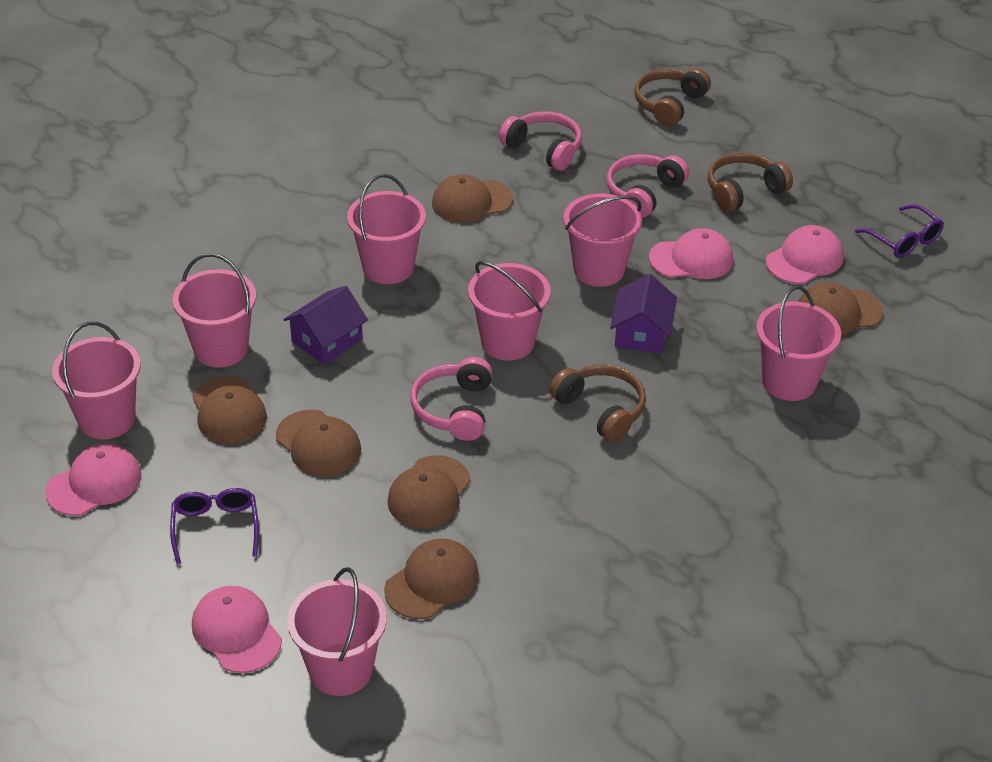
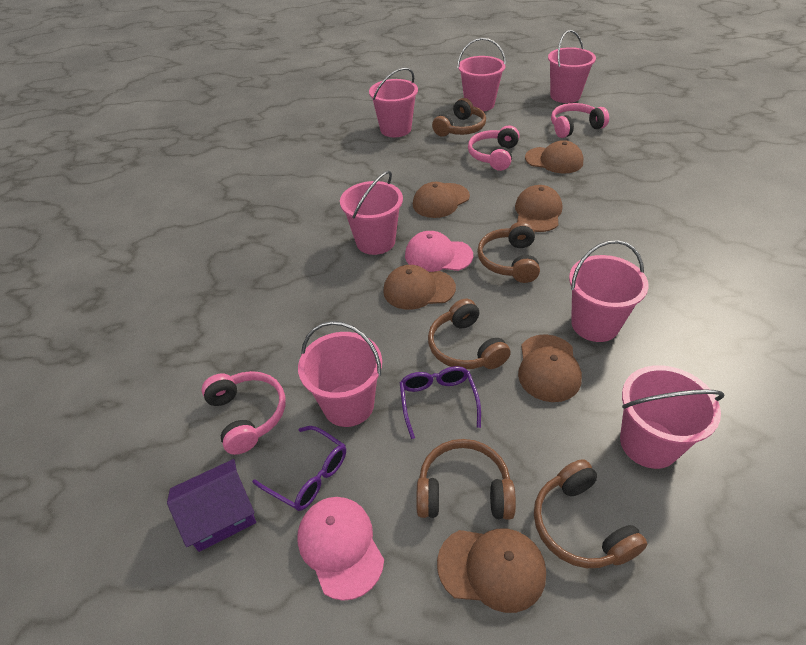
brown headphones: [549,364,646,443] [634,68,711,126] [708,152,793,212] = 3 -> [416,439,516,520] [428,299,511,369] [432,98,486,137] [477,222,540,283] [534,459,648,568] = 5
pink cap: [45,443,142,516] [192,586,282,673] [649,228,733,279] [766,225,844,284] = 4 -> [297,497,384,601] [405,231,473,272] = 2
purple house: [283,286,368,365] [610,274,677,354] = 2 -> [167,459,256,552] = 1

